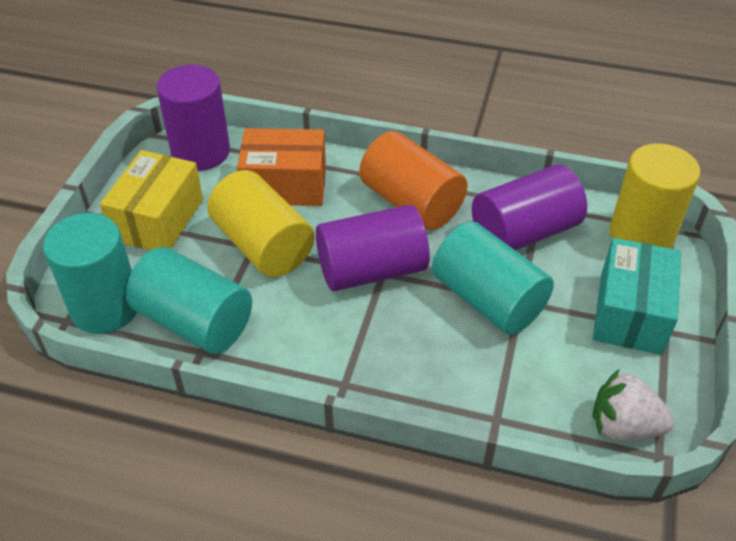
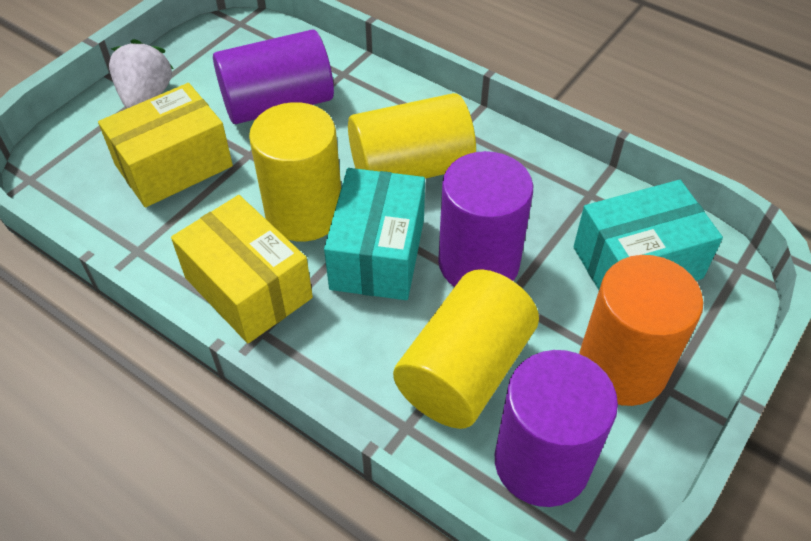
orange box: [237,128,326,206] = 1 -> none = 0
turquoise box: [593,238,682,355] = 1 -> [324,168,425,300] [573,180,723,290] = 2
turquoise cylinder: [43,213,137,334] [126,247,252,354] [432,221,554,335] = 3 -> none = 0
yellow box: [100,150,203,250] = 1 -> [98,83,233,207] [171,195,313,343] = 2
yellow cylinder: [207,170,315,277] [609,143,700,249] = 2 -> [249,102,341,242] [348,93,476,179] [393,269,539,429] = 3

